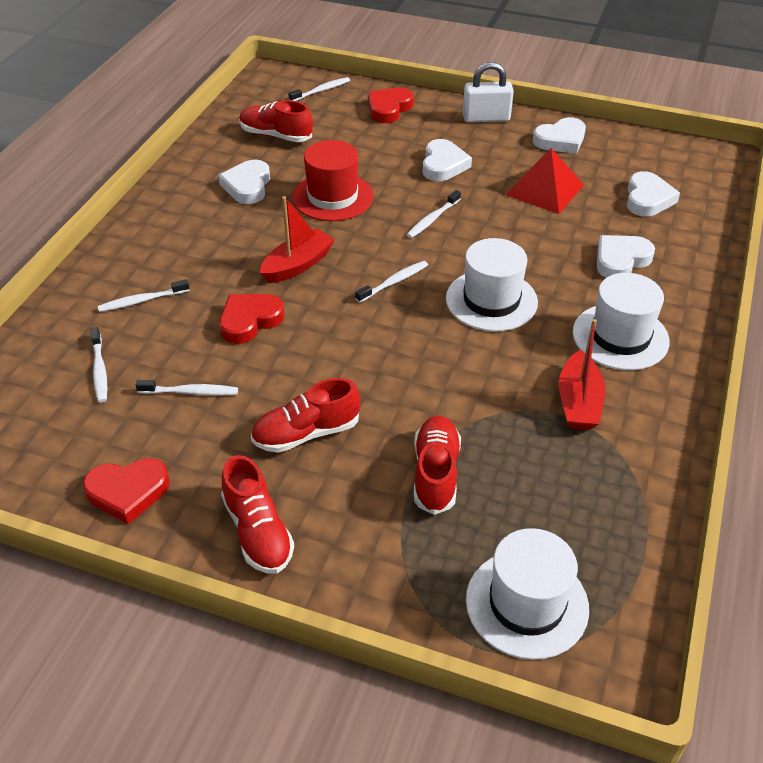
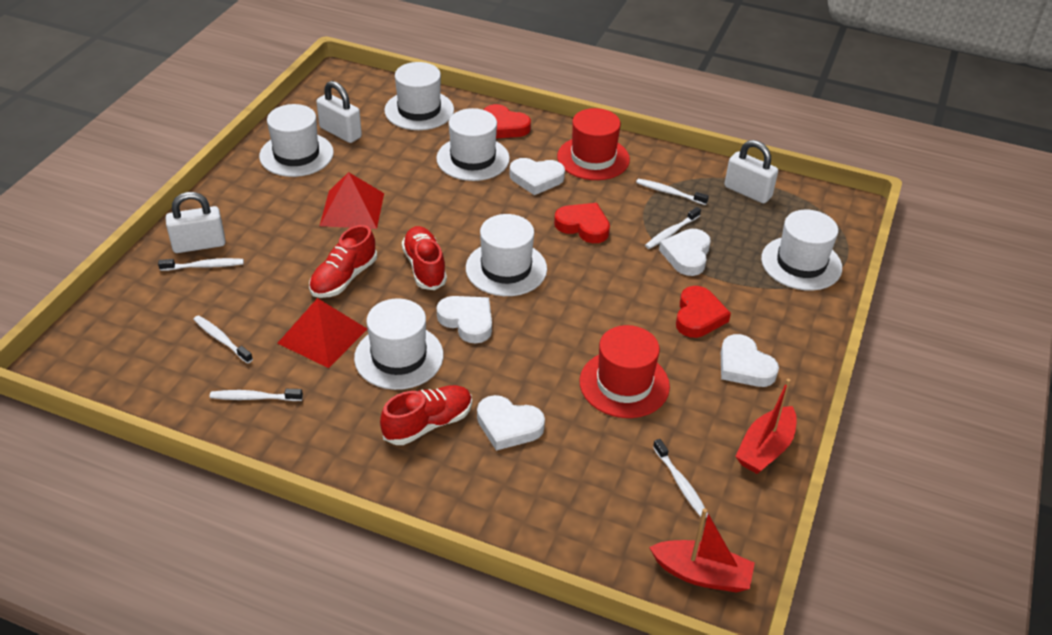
red hat: [292,140,373,221] = 1 -> [557,108,630,180] [580,325,670,418] = 2
red pyramid: [506,148,584,214] = 1 -> [277,298,367,368] [320,172,384,229] = 2
red shoe: [221,455,294,574] [239,100,313,142] [251,378,360,453] [414,416,461,515] = 4 -> [309,225,377,298] [380,385,472,445] [402,226,447,290] = 3
white hat: [446,238,538,332] [466,528,589,660] [573,273,670,370] = 3 -> [259,104,334,177] [354,298,444,390] [384,62,454,130] [436,108,510,181] [466,214,547,296] [761,210,842,291] = 6
white padlock: [463,62,514,122] = 1 -> [166,192,226,253] [316,81,362,143] [724,140,778,203] = 3

